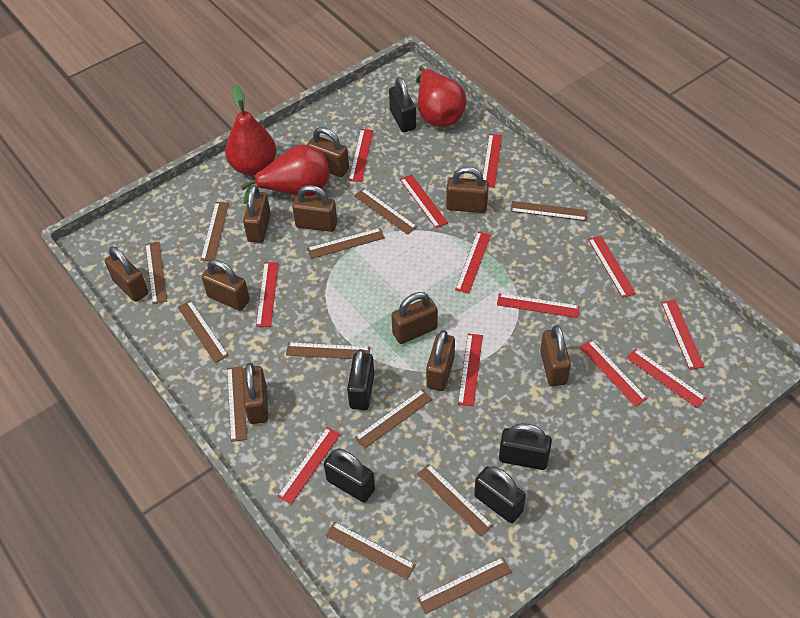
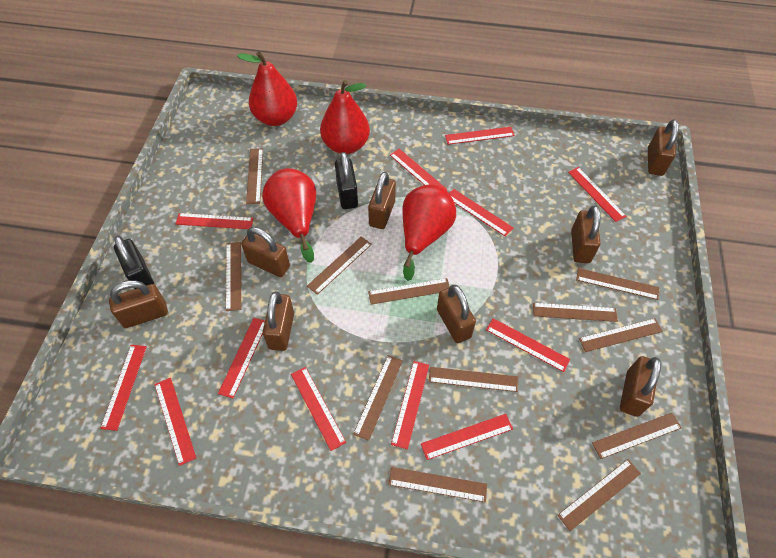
black padlock: [324,448,375,502] [347,349,374,410] [389,77,416,132] [474,466,526,523] [499,423,552,470] = 5 -> [114,235,154,289] [335,152,358,209] = 2
brown padlock: [105,247,148,302] [202,259,250,311] [242,363,268,424] [243,185,271,243] [292,185,337,232] [307,127,349,177] [391,292,438,344] [426,330,455,391] [446,167,489,213] [540,325,571,386] = 10 -> [109,280,168,328] [241,227,290,277] [263,291,294,351] [368,172,396,229] [437,285,476,343] [571,205,600,263] [620,356,661,417] [648,119,679,176] = 8
red pear: [225,86,276,176] [241,145,329,204] [416,66,466,127] = 3 -> [237,51,297,126] [262,168,316,263] [320,80,370,154] [402,184,456,281] = 4

